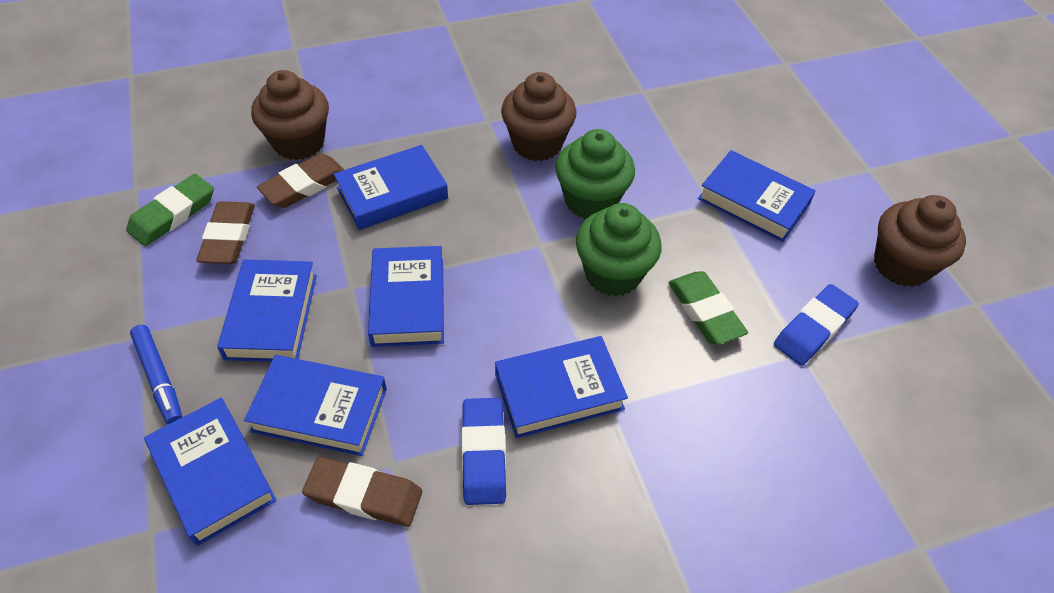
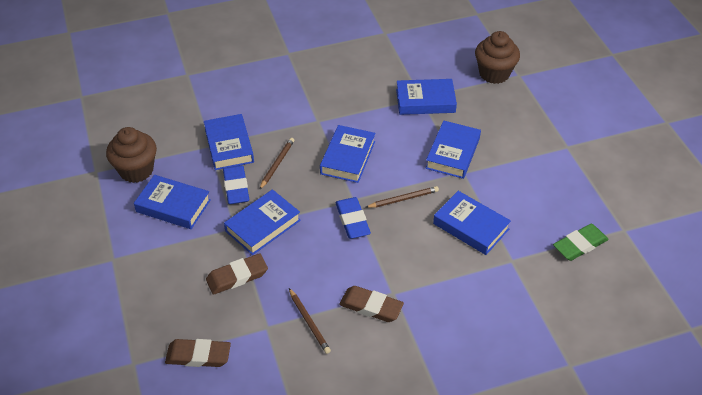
blue marker: [130,325,183,424] = 1 -> none = 0
brown cupcake: [251,70,329,160] [501,72,576,161] [874,195,966,287] = 3 -> [106,127,157,183] [475,31,520,84] = 2
brown pencil: none = 0 -> [259,138,295,190] [289,288,331,354] [365,186,439,208] = 3
green cupcake: [555,129,635,219] [576,203,661,296] = 2 -> none = 0
green eraser: [126,174,214,246] [668,271,748,345] = 2 -> [553,224,609,261] = 1

